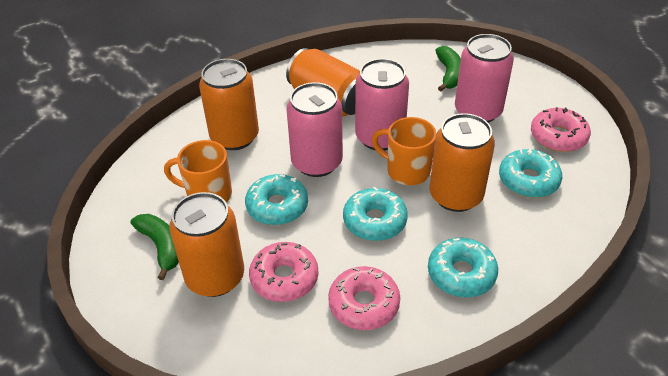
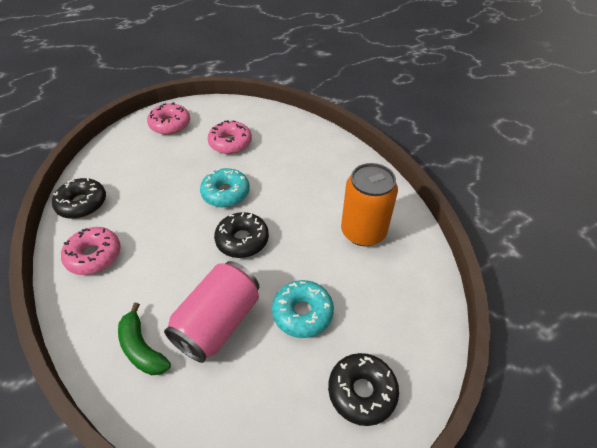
black donut: none = 0 -> [52,178,106,219] [214,212,269,258] [328,353,399,426] = 3
green banana: [130,214,179,280] [435,46,461,91] = 2 -> [118,302,171,375] = 1
orange can: [169,192,244,297] [199,59,259,150] [286,48,360,116] [429,113,495,212] = 4 -> [341,163,398,246] = 1
orange mug: [164,140,232,203] [372,117,436,185] = 2 -> none = 0
pink can: [286,82,343,177] [355,59,409,151] [455,34,514,123] = 3 -> [164,261,259,363] = 1
turquoise donut: [245,174,308,225] [343,187,408,241] [428,238,498,297] [499,148,562,198] = 4 -> [200,168,250,207] [272,280,334,338] = 2

